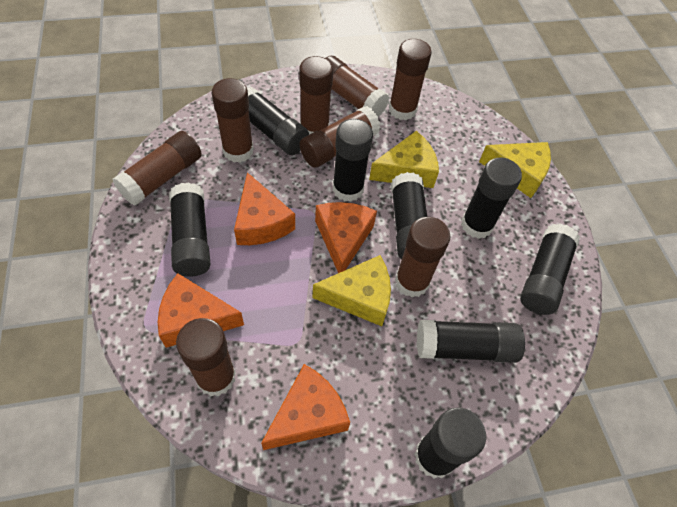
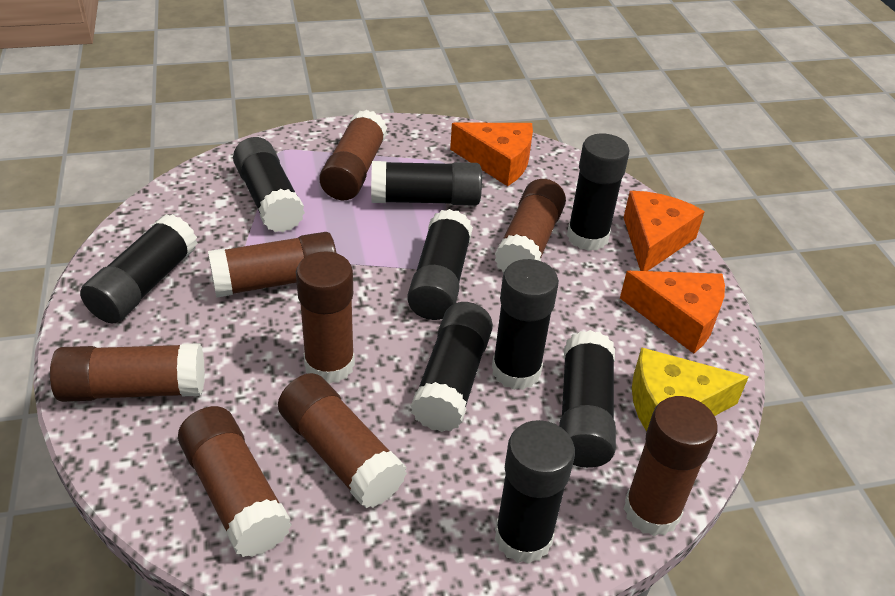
black glue stick: [169,182,211,277] [247,87,309,155] [333,119,373,202] [391,172,427,259] [414,407,486,478] [417,320,525,363] [461,158,522,239] [520,224,580,315] = 8 -> [80,214,198,323] [233,137,305,232] [371,161,482,206] [407,209,473,320] [411,302,493,432] [492,259,559,390] [495,420,575,564] [559,330,616,468] [567,133,629,251] = 9
orange cheese: [158,273,244,348] [234,172,295,245] [261,364,350,450] [315,202,377,273] = 4 -> [450,123,533,186] [620,271,725,353] [623,191,705,271] = 3
yellow cheese: [312,255,391,326] [369,131,439,188] [479,142,551,198] = 3 -> [632,347,749,432] = 1

